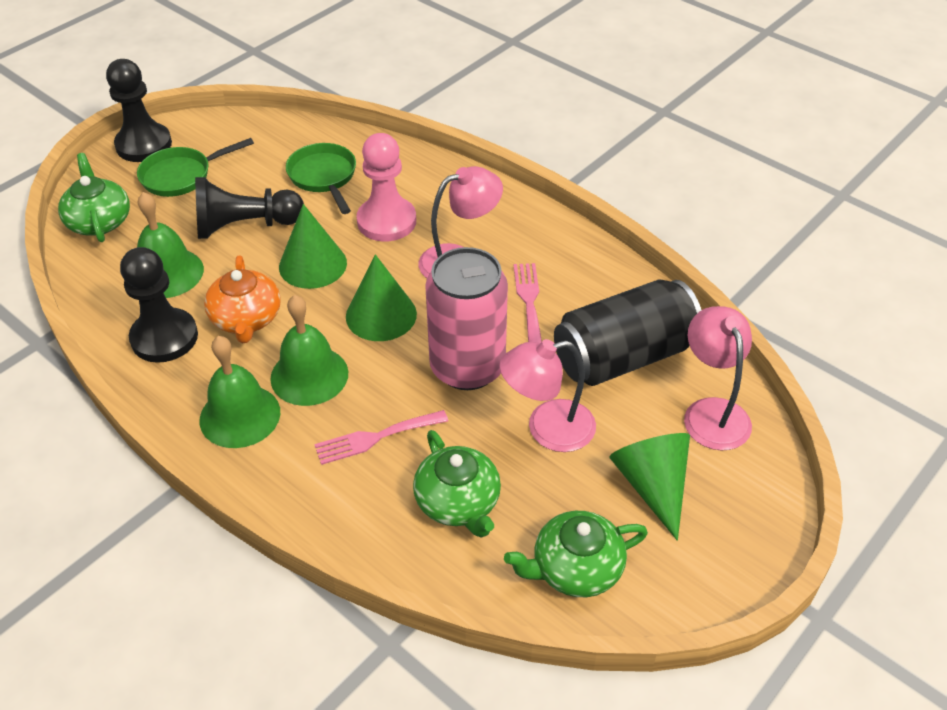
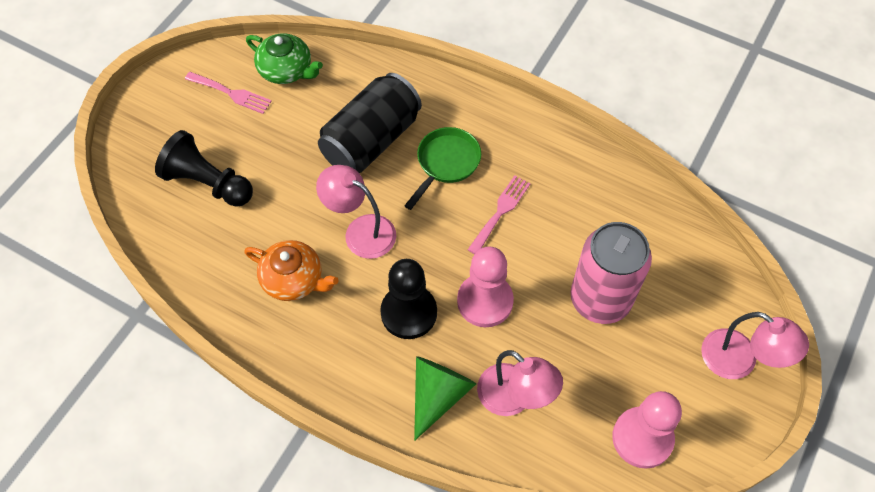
black pawn: [106,59,172,162] [120,247,198,363] [195,177,304,239] = 3 -> [155,130,253,207] [380,259,437,339] = 2
green bell: [137,192,204,298] [200,336,280,448] [270,295,348,406] = 3 -> none = 0
green cone: [279,204,347,289] [346,254,417,341] [609,433,690,541] = 3 -> [414,356,476,441] = 1
green pan: [137,138,254,197] [286,143,356,214] = 2 -> [404,127,481,210] = 1
green teapot: [58,153,130,242] [413,430,501,538] [504,511,648,597] = 3 -> [246,33,323,84] = 1
pink pawn: [357,133,416,242] = 1 -> [457,247,514,327] [612,391,682,469] = 2

